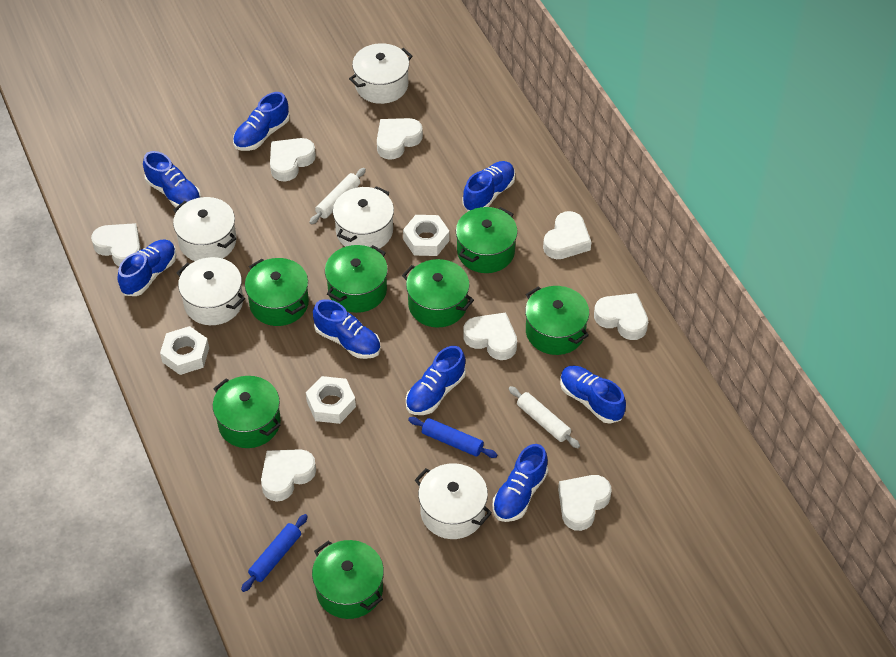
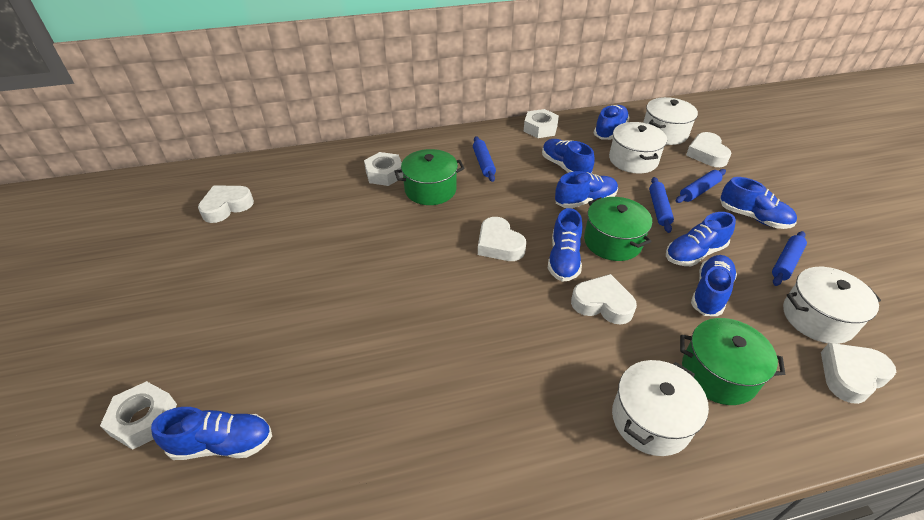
blue rolling pin: [241,514,308,592] [408,417,498,458] = 2 -> [473,136,496,182] [649,177,674,233] [676,169,726,203] [772,231,807,286] = 4
green pot: [213,376,281,448] [245,258,309,326] [312,540,384,619] [325,245,388,313] [402,259,474,328] [456,207,518,273] [525,286,589,355] = 7 -> [394,149,465,205] [584,197,652,261] [680,318,785,405] = 3
white heart: [91,223,141,266] [261,449,316,502] [270,138,316,181] [377,118,423,160] [463,312,517,360] [543,211,591,259] [558,475,611,531] [594,293,648,340] = 8 -> [198,186,254,223] [478,217,526,261] [571,274,637,325] [686,132,732,167] [821,343,896,404] = 5
white pot: [173,197,237,261] [177,257,245,325] [333,186,394,249] [349,43,413,104] [415,463,492,539] = 5 -> [609,122,667,174] [612,360,709,456] [643,97,698,145] [783,267,881,344] = 4
white rolling pin: [309,168,366,224] [509,386,580,448] = 2 -> none = 0

